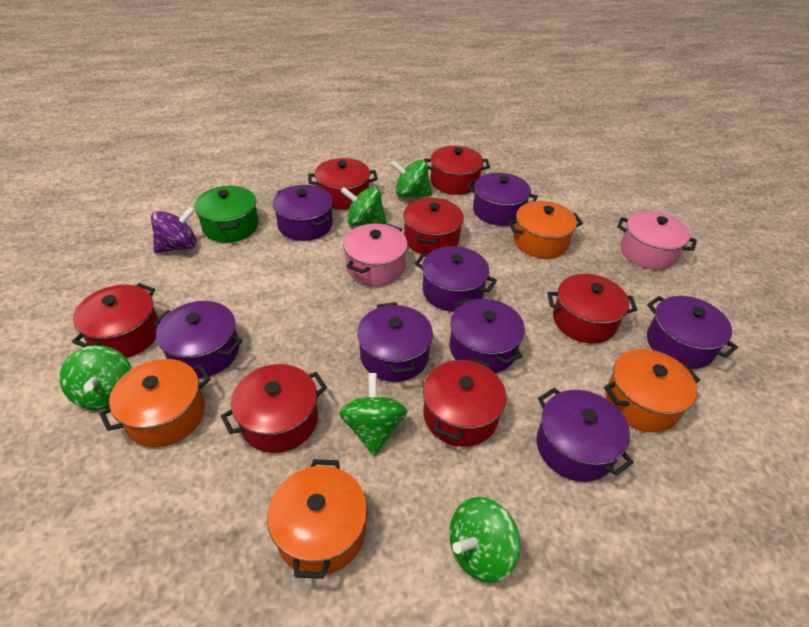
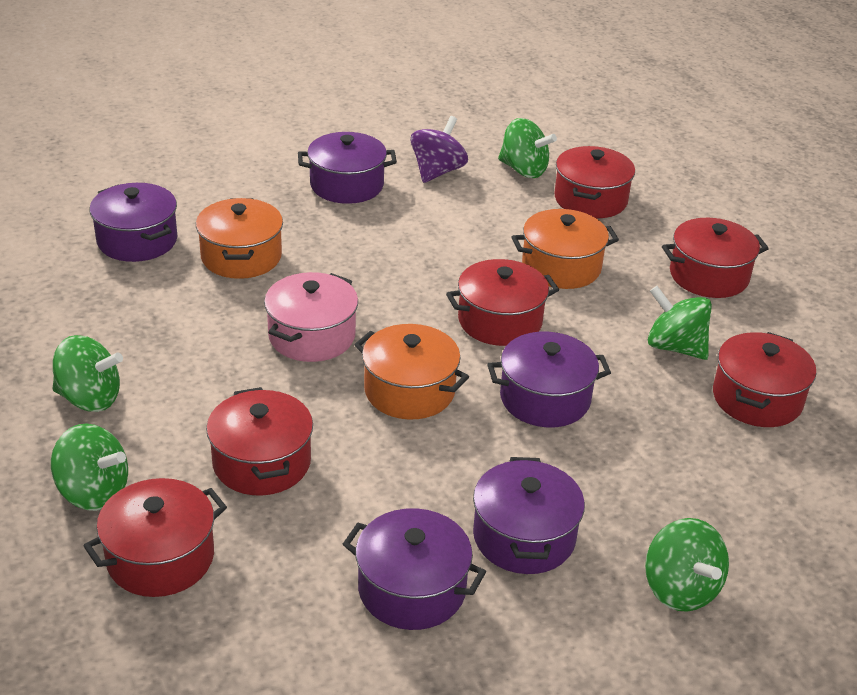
green pot: [194,185,259,243] = 1 -> none = 0
orange pot: [99,359,211,447] [267,459,367,579] [508,201,583,259] [604,349,700,433] = 4 -> [196,198,283,279] [354,324,469,420] [511,209,619,289] = 3
pink pot: [343,224,408,286] [617,211,697,270] = 2 -> [264,272,358,362] = 1
purple pot: [153,301,243,378] [273,185,333,241] [357,302,433,382] [415,246,497,312] [449,297,525,373] [467,173,538,226] [536,388,634,482] [647,296,738,369] = 8 -> [90,183,177,262] [298,132,397,204] [343,508,486,630] [473,457,585,574] [487,332,611,427] = 5
red pot: [72,283,158,358] [221,364,327,453] [308,158,377,210] [403,198,464,254] [423,357,506,447] [424,146,490,195] [547,274,637,344] = 7 -> [83,478,227,597] [206,387,313,495] [446,259,559,346] [554,146,635,218] [662,218,769,298] [713,332,816,427] = 6

